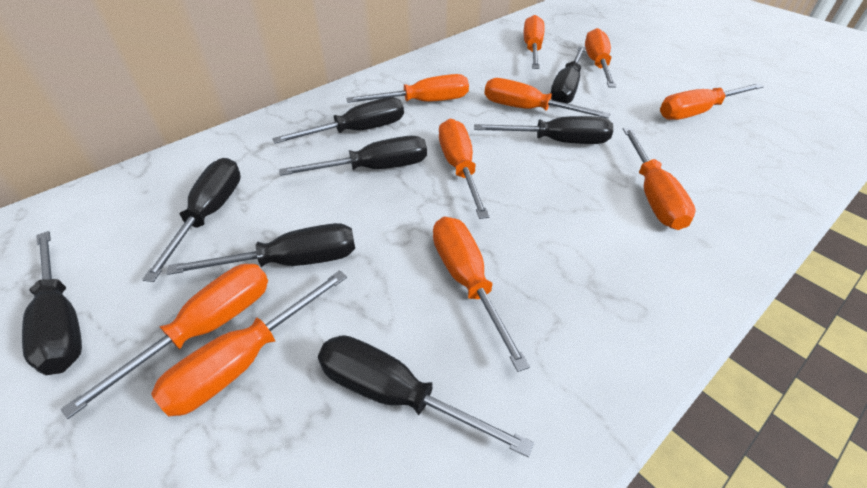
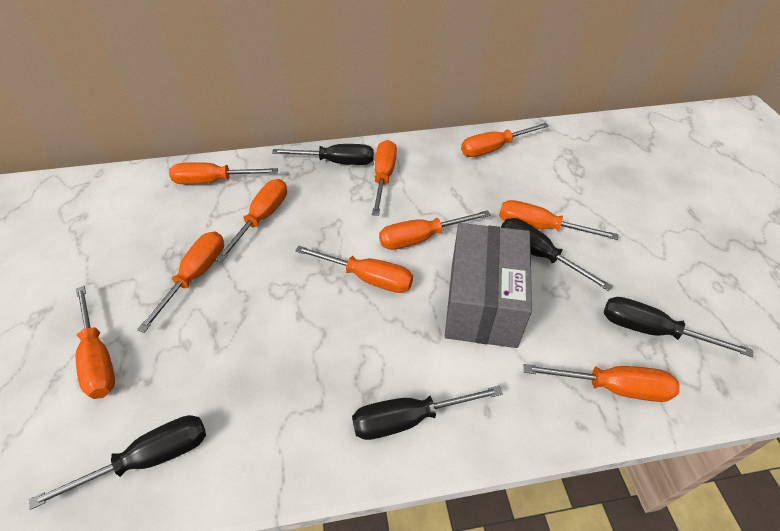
black screwdriver: [22,231,82,375] [142,158,241,282] [167,223,355,275] [272,97,404,144] [279,136,427,176] [318,335,534,457] [474,116,613,144] [551,46,586,104] = 8 -> [29,415,206,510] [272,144,374,165] [352,386,503,440] [501,218,613,291] [604,297,753,357] = 5
grey box: none = 0 -> [445,223,532,348] = 1

